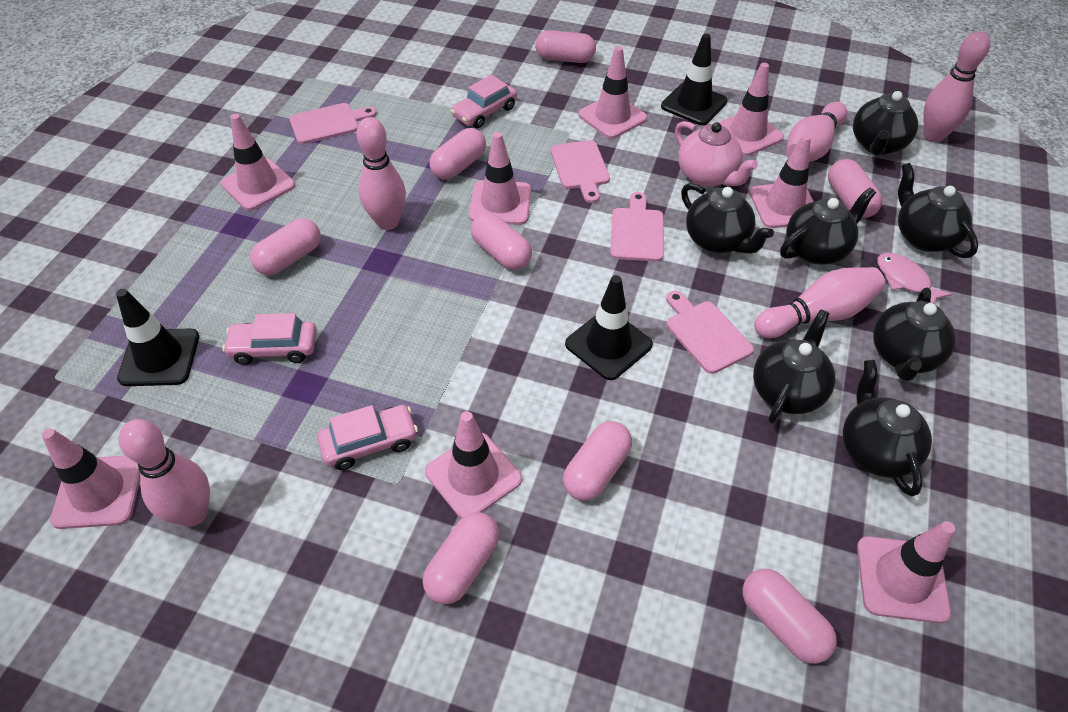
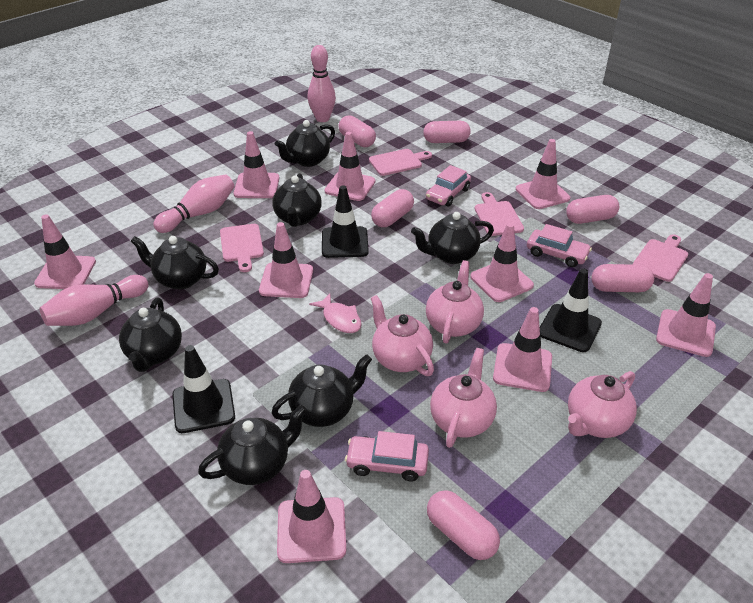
pink bowling pin: [119,419,210,527] [356,117,406,230] [754,267,885,338] [786,102,847,162] [923,31,990,142] = 5 -> [39,275,149,326] [153,174,235,233] [308,45,336,122] = 3
pink capsule: [250,218,321,275] [423,512,499,605] [429,128,486,180] [471,213,532,270] [535,30,596,63] [563,421,632,501] [743,569,837,664] [828,159,882,218] = 8 -> [338,115,376,147] [371,189,414,227] [423,121,471,143] [427,490,500,560] [566,195,619,224] [591,264,654,292] = 6
pink teapot: [675,121,758,187] = 1 -> [371,295,434,376] [426,260,484,344] [430,348,497,448] [568,371,637,438] = 4
pink traffic cone: [42,428,140,529] [221,114,295,211] [425,411,522,519] [469,132,531,225] [578,46,647,139] [718,63,784,156] [750,134,814,228] [857,521,955,623] = 8 -> [34,214,96,289] [234,131,279,198] [259,222,313,298] [277,470,346,563] [324,132,375,201] [470,223,534,302] [493,307,552,392] [516,139,570,209] [656,273,716,357] = 9

